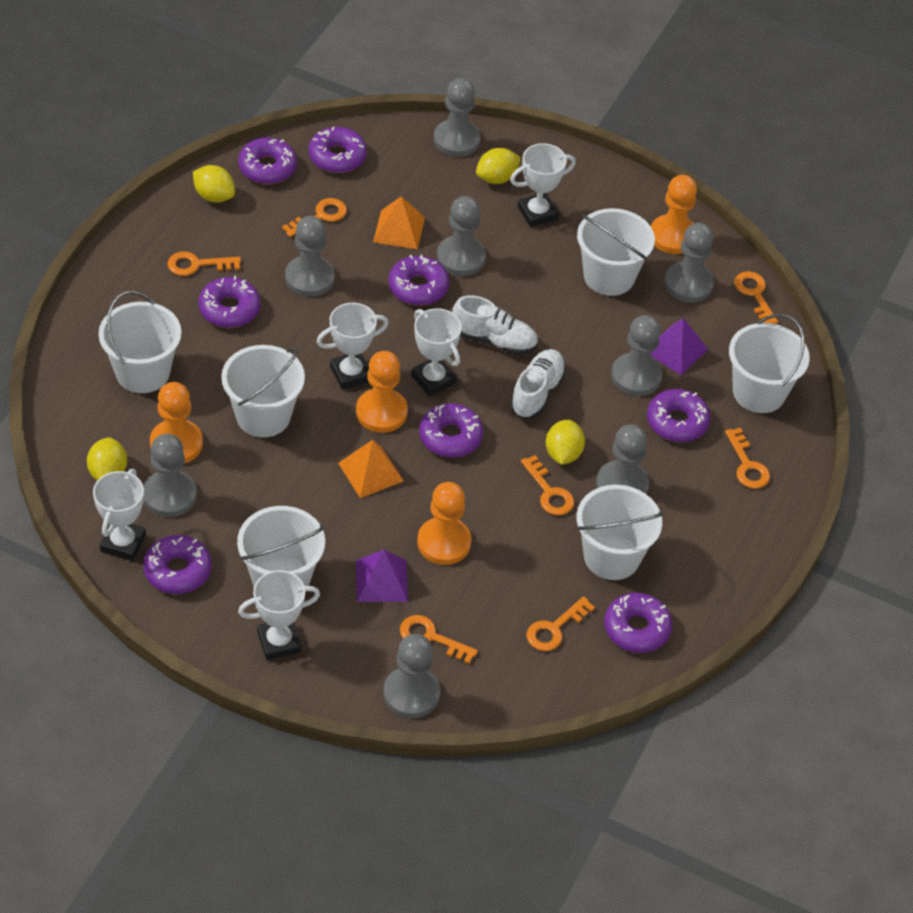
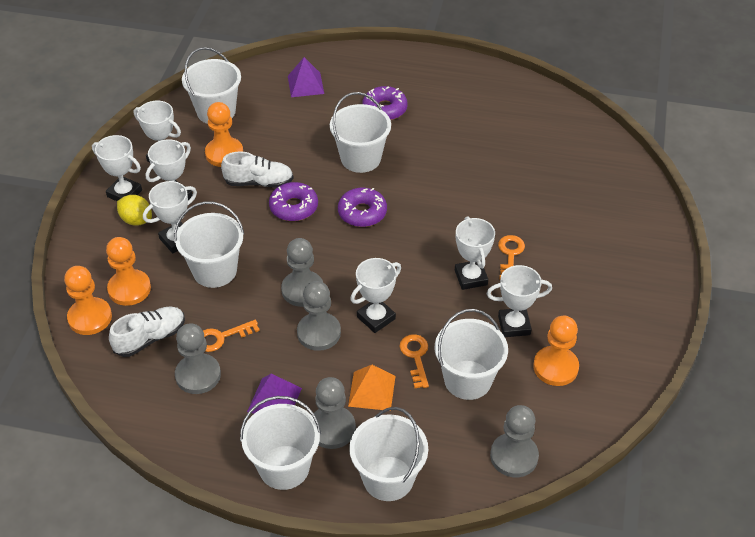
grey pawn: [143,434,197,517] [285,216,335,297] [383,634,440,718] [434,78,480,157] [437,196,486,276] [596,424,649,494] [611,315,662,396] [664,223,714,303] = 8 -> [175,323,221,394] [281,238,323,307] [297,281,341,351] [314,377,356,449] [490,405,539,477] = 5
orange key: [168,251,241,276] [282,198,347,237] [400,615,478,664] [521,455,574,515] [527,596,595,651] [725,428,770,489] [734,271,778,324] = 7 -> [203,320,260,352] [399,334,429,388] [498,235,525,280] = 3
orange pyramid: [338,440,404,498] [373,196,425,249] = 2 -> [348,365,396,411] = 1
purple donut: [143,535,212,594] [198,276,261,328] [238,138,297,184] [309,127,367,173] [388,255,449,305] [419,403,483,458] [604,593,672,653] [647,389,710,442] = 8 -> [269,182,318,221] [338,188,387,227] [362,86,408,120] = 3
white trophy: [93,469,146,561] [238,570,320,660] [317,303,389,390] [411,308,462,396] [510,143,576,227] = 5 -> [92,135,142,201] [134,101,181,162] [143,181,197,253] [146,139,193,200] [350,258,401,333] [455,217,495,290] [486,265,552,337] = 7
yellow lemon: [87,438,127,480] [193,165,235,203] [476,148,521,184] [546,420,585,465] = 4 -> [117,195,152,226] = 1

